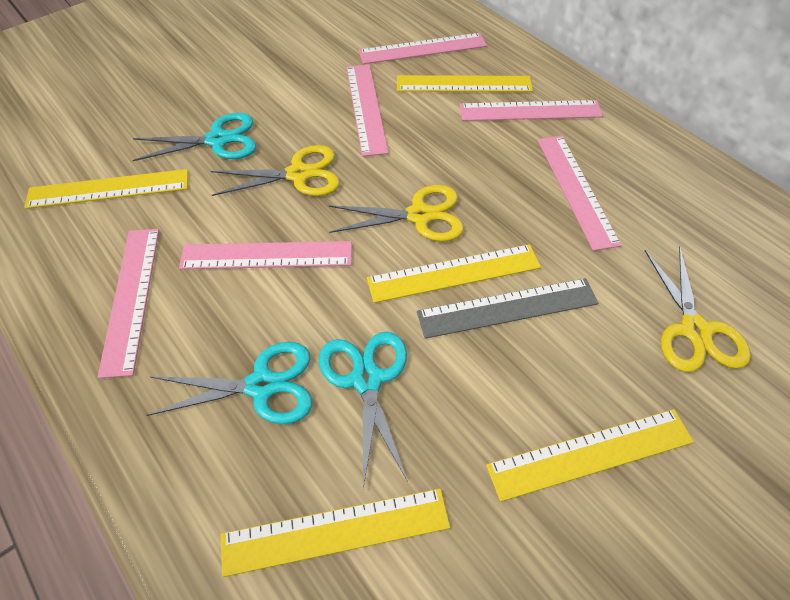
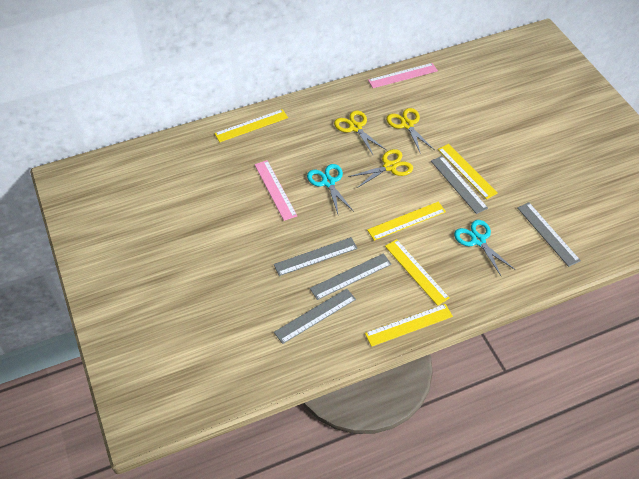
grey ruler: [417,278,598,339] = 1 -> [274,237,358,276] [274,288,356,344] [310,253,392,300] [431,156,488,214] [517,202,581,267] = 5
pink ruler: [98,229,159,378] [179,241,352,269] [346,64,389,157] [358,33,487,64] [460,100,603,121] [537,136,622,251] = 6 -> [254,160,297,221] [368,63,438,88] = 2
turquoise scissors: [133,113,256,161] [146,342,312,424] [319,332,408,489] = 3 -> [307,164,354,214] [454,220,514,276] = 2

